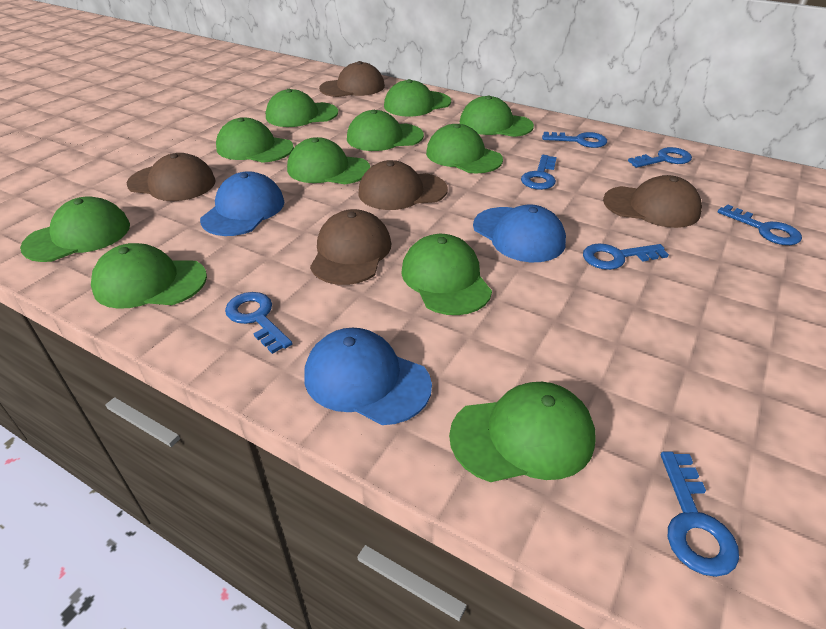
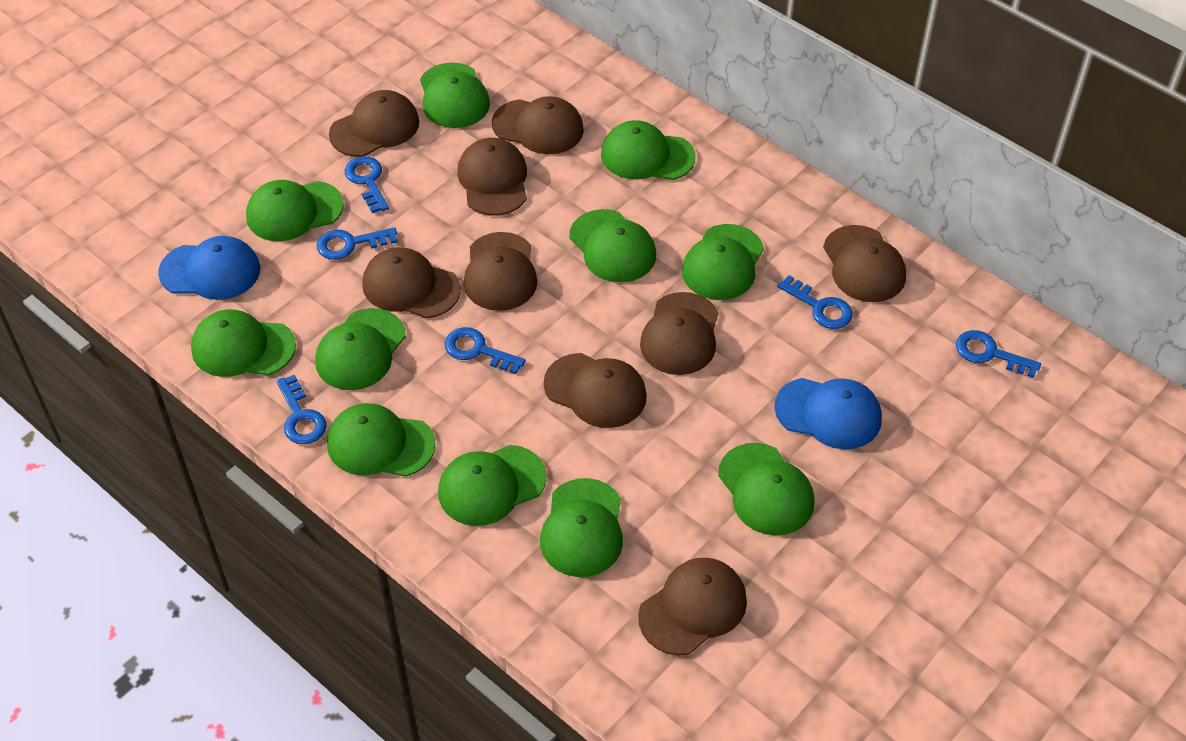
blue cap: [200,171,284,236] [305,328,432,425] [473,205,566,262] = 3 -> [158,236,260,300] [774,378,882,449] = 2
blue key: [225,292,293,354] [521,155,557,190] [542,132,607,148] [583,243,669,270] [628,147,692,168] [661,452,739,577] [718,204,802,245] = 7 -> [276,374,327,444] [317,227,397,260] [345,156,389,213] [445,327,526,374] [777,275,853,329] [956,330,1041,378] = 6
brown cap: [127,153,216,201] [310,209,391,285] [319,61,385,97] [358,160,448,210] [603,175,702,228] = 5 -> [329,90,419,157] [362,247,461,319] [457,138,527,216] [464,232,537,311] [492,96,584,154] [544,353,647,428] [638,558,747,656] [640,292,719,375] [823,225,906,302] = 9

